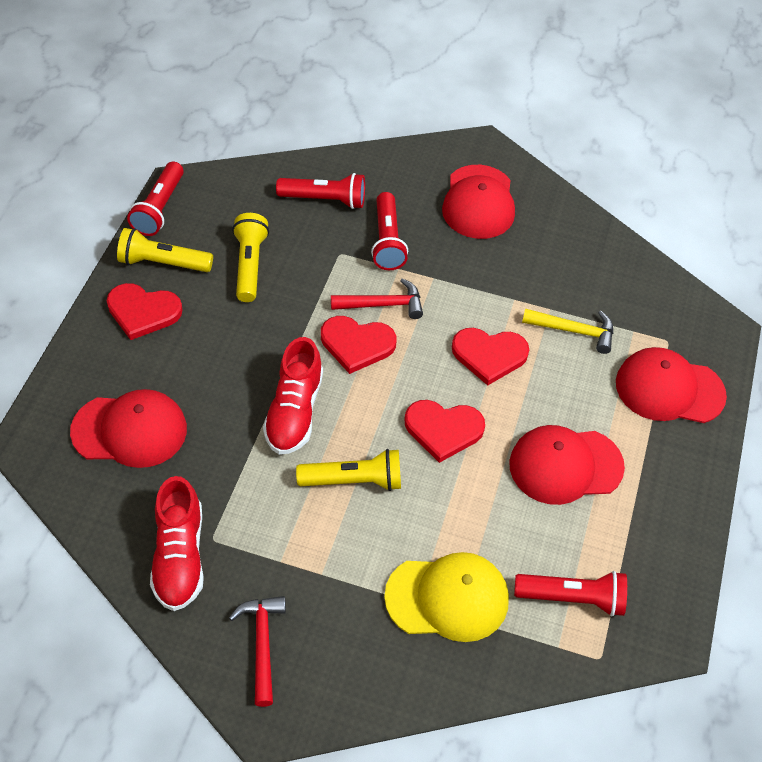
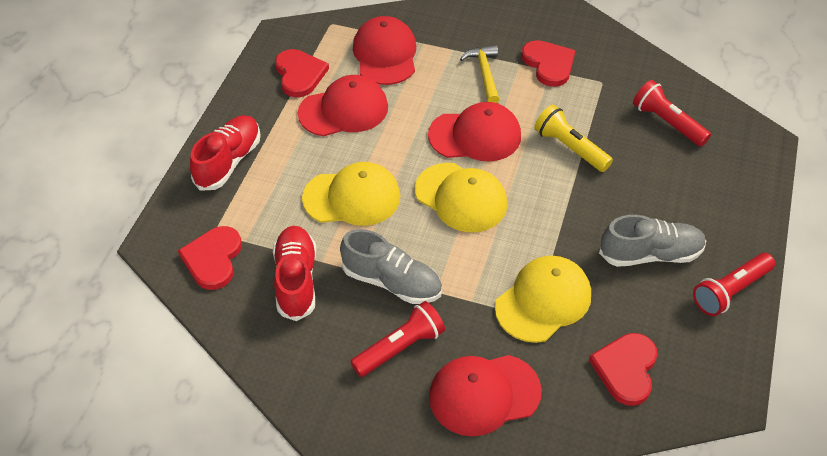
grey shoe: none = 0 -> [340,229,442,304] [599,215,706,267] = 2
red flashlight: [127,162,184,236] [276,173,365,209] [371,192,408,270] [514,571,627,616] = 4 -> [351,301,445,377] [633,80,711,146] [693,253,775,316] = 3
red hammer: [229,596,286,707] [331,278,423,319] = 2 -> none = 0
yellow cap: [384,552,509,642] = 1 -> [302,162,400,226] [415,163,507,232] [495,256,591,343] = 3
yellow flashlight: [117,228,213,272] [232,213,269,302] [296,449,401,491] = 3 -> [534,105,613,172] = 1

